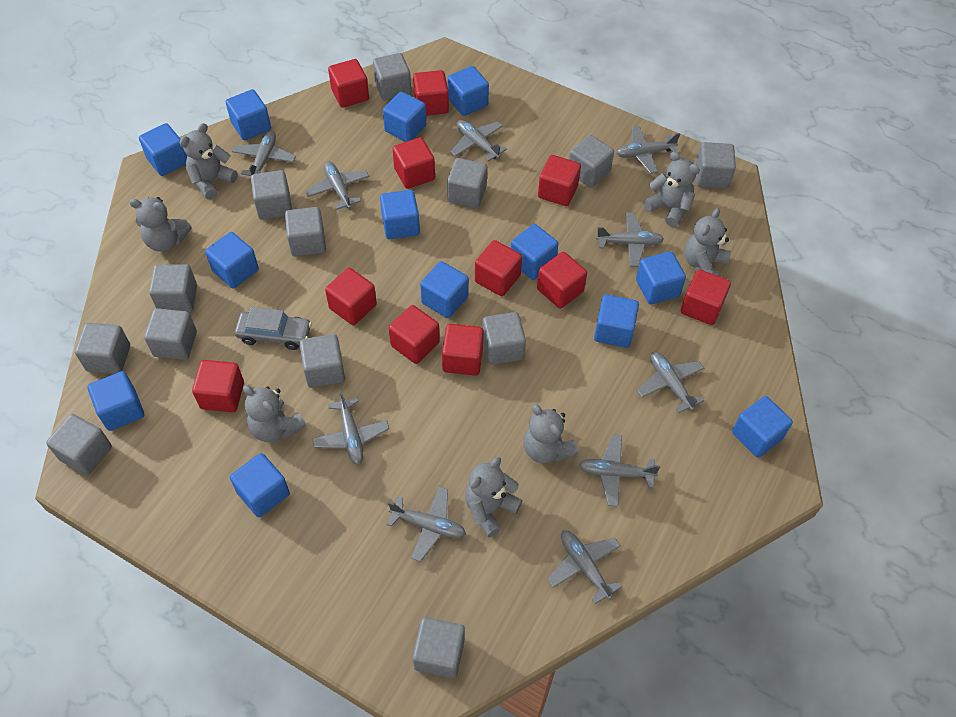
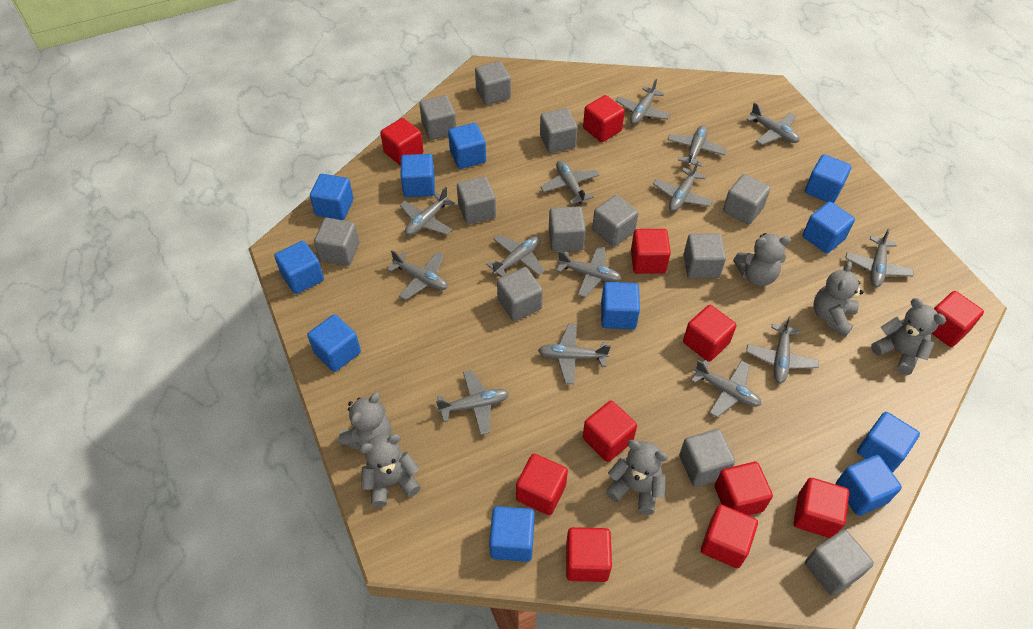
blue cube: [87,371,144,431] [139,123,187,176] [205,232,259,288] [226,89,271,140] [230,453,290,517] [380,190,420,239] [383,92,426,142] [420,261,469,318] [447,66,489,116] [511,224,558,280] [594,295,639,348] [636,251,686,304] [732,396,793,458] = 13 -> [274,241,324,294] [307,314,361,372] [310,174,354,220] [401,154,435,197] [448,123,486,169] [489,506,535,562] [601,282,640,329] [803,201,855,254] [805,154,852,203] [836,455,902,516] [857,412,920,473] = 11
grey car: [235,307,312,350] = 1 -> none = 0
grey cube: [46,414,112,475] [75,323,130,374] [144,308,197,360] [149,264,197,312] [251,170,292,220] [285,207,326,257] [300,334,345,388] [373,53,411,101] [412,617,465,678] [447,158,487,208] [482,312,526,365] [569,135,614,188] [696,142,736,189] = 13 -> [314,218,359,266] [419,95,456,140] [457,176,496,224] [475,61,511,105] [497,267,543,321] [540,108,578,153] [549,206,586,252] [592,195,638,247] [679,429,735,487] [684,233,726,279] [723,174,770,225] [805,530,874,596] = 12
grey plane: [232,131,296,176] [305,161,369,210] [312,390,389,465] [387,486,466,562] [450,120,507,162] [547,530,622,604] [579,434,660,507] [596,212,664,267] [616,126,680,174] [637,352,704,413] = 10 -> [387,250,448,300] [399,187,455,236] [436,370,509,435] [486,235,545,277] [538,324,611,384] [540,160,599,204] [556,246,622,298] [615,79,671,124] [653,161,713,212] [667,125,727,167] [691,360,762,418] [746,102,799,145] [746,316,819,383] [845,228,914,287] = 14
grey teddy bear: [129,197,192,252] [180,123,238,199] [243,385,306,442] [465,457,523,537] [523,404,579,464] [643,151,700,227] [685,208,731,277] = 7 -> [338,392,391,450] [359,434,421,507] [606,440,668,515] [733,233,791,286] [813,262,864,337] [871,298,946,375] = 6

